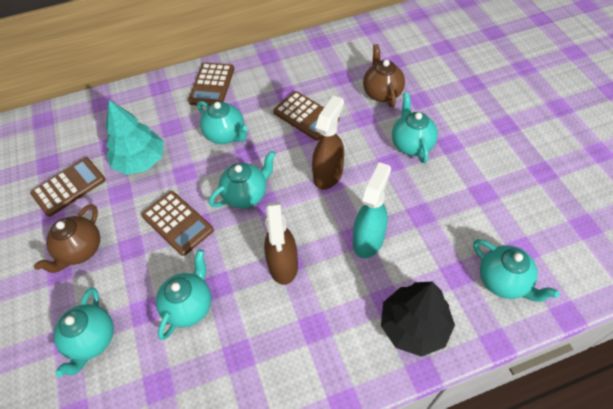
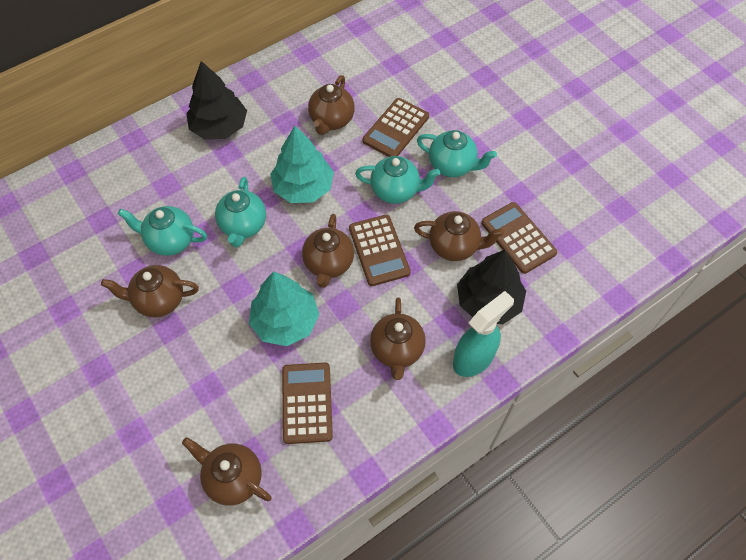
black tree: [381,282,455,357] = 1 -> [186,61,247,140] [457,250,526,324] = 2
brown spray bottle: [264,202,298,285] [312,95,344,190] = 2 -> none = 0
brown teapot: [34,204,100,273] [363,44,405,107] = 2 -> [101,265,199,317] [182,437,272,506] [302,214,354,288] [308,75,355,135] [370,297,426,380] [414,211,504,261] = 6
turquoise teapot: [53,287,114,377] [156,249,211,340] [197,101,248,144] [209,151,276,208] [392,93,438,163] [473,239,559,302] = 6 -> [118,206,207,256] [215,177,266,247] [355,156,440,204] [417,130,497,177] = 4
turquoise tree: [106,100,164,175] = 1 -> [249,271,319,346] [270,126,334,203] = 2

